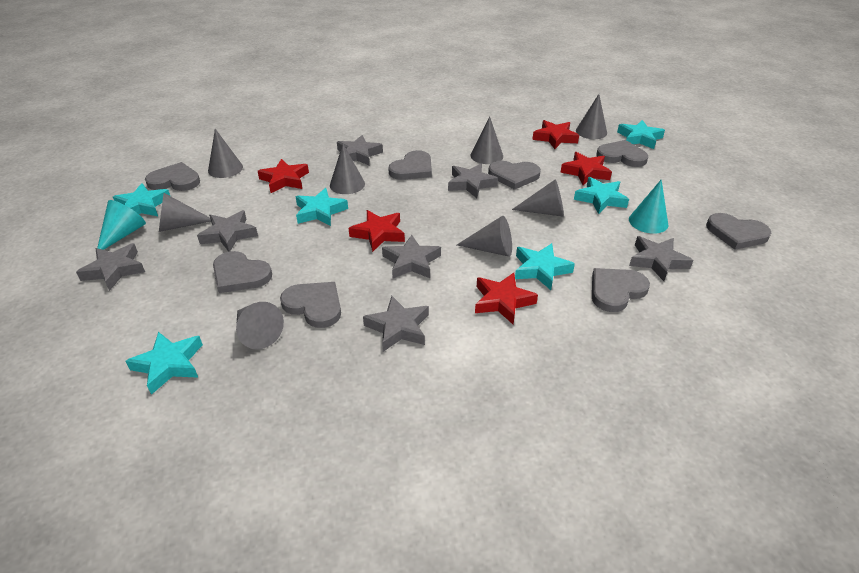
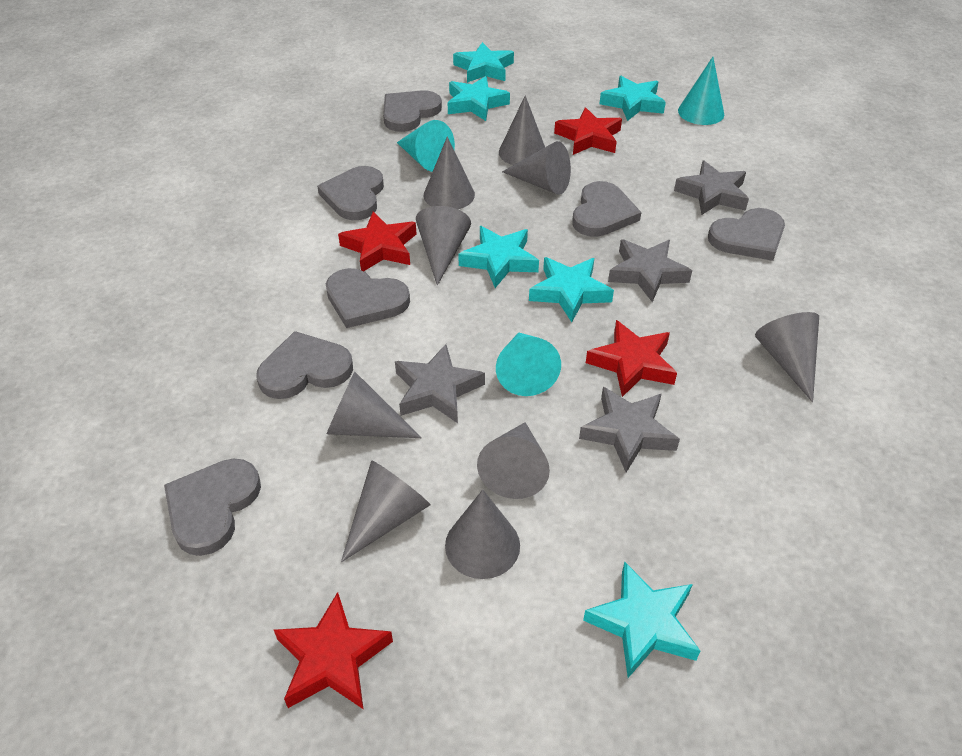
grey cone: [159,193,211,232] [208,129,243,178] [236,302,284,349] [330,144,365,194] [457,216,512,257] [470,116,503,164] [512,179,564,217] [576,94,607,139] = 8 -> [327,372,422,438] [341,460,430,562] [416,206,471,285] [424,137,475,209] [445,489,520,579] [477,422,550,499] [499,95,545,165] [502,141,571,195] [755,312,819,402] = 9
grey heart: [145,162,200,191] [213,251,272,293] [280,282,341,328] [388,150,432,180] [488,161,541,190] [592,268,650,312] [596,140,648,167] [706,213,771,250] = 8 -> [164,458,261,556] [256,331,353,399] [317,166,384,220] [326,268,410,328] [383,90,442,132] [572,181,641,237] [708,208,785,261] = 7
grey star: [76,243,145,291] [197,210,258,252] [337,135,383,165] [363,296,429,352] [382,235,441,279] [448,164,498,198] [629,236,693,281] = 7 -> [395,344,485,423] [579,387,680,472] [608,239,692,302] [674,160,749,215] = 4
red star: [258,159,309,193] [349,210,405,252] [475,273,538,324] [532,120,579,149] [560,152,612,185] = 5 -> [274,592,393,710] [338,212,417,271] [554,107,622,155] [586,320,677,397] = 4
turquoise cone: [97,200,146,250] [629,179,668,234] = 2 -> [397,120,455,172] [496,333,561,396] [678,57,724,125] = 3

